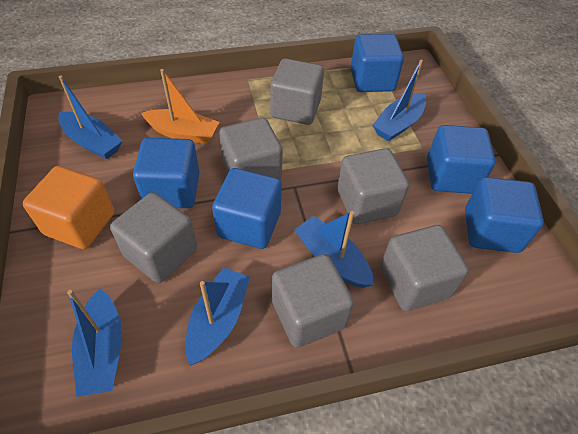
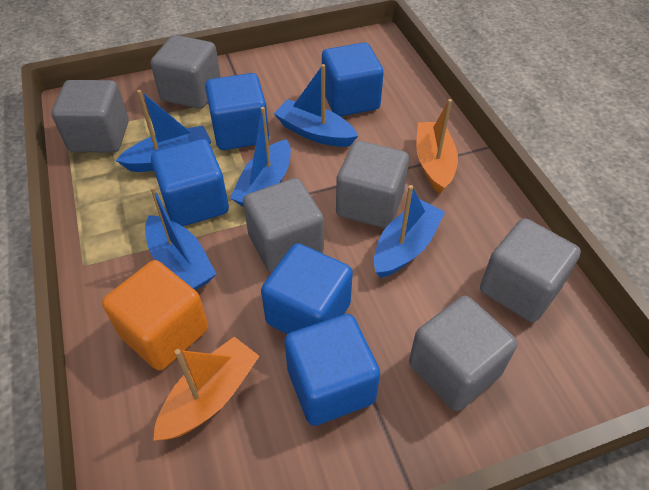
orange boat: [141,69,219,144] = 1 -> [153,337,260,441] [416,99,458,194] = 2

